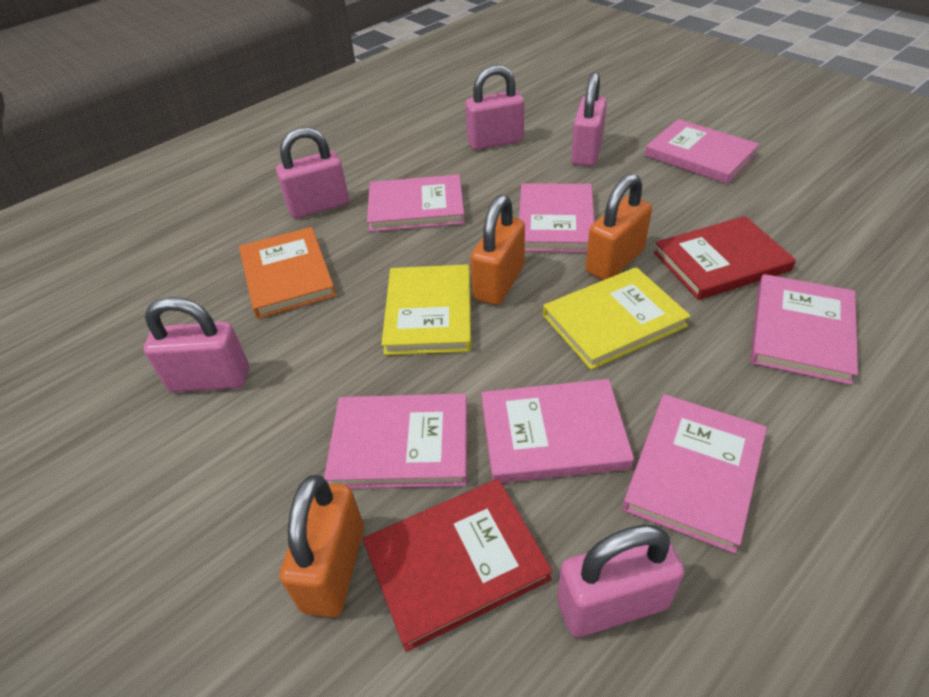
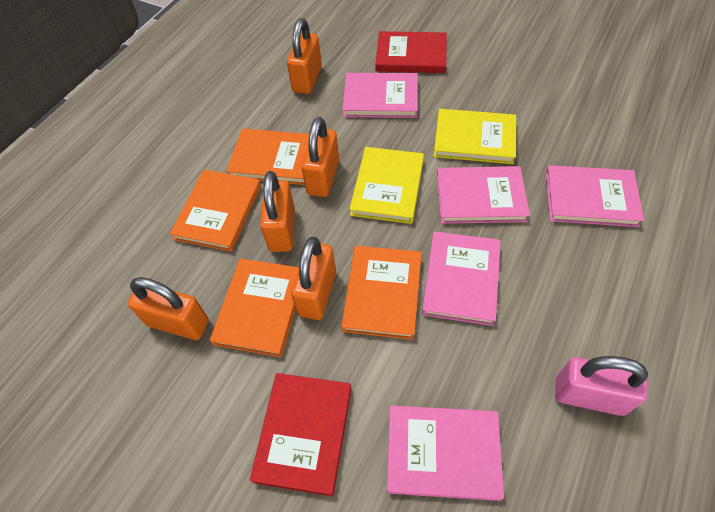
orange book: [239,227,336,319] = 1 -> [170,170,261,252] [210,258,299,357] [226,128,309,185] [341,246,422,340] = 4
orange padlock: [280,475,364,617] [471,195,525,305] [586,174,652,280] = 3 -> [128,277,209,340] [260,171,295,252] [287,18,322,94] [291,237,336,320] [302,117,339,197] = 5
pink book: [324,394,467,489] [367,174,465,232] [481,379,634,483] [519,183,594,253] [622,394,767,554] [645,119,760,184] [750,274,858,385] = 7 -> [342,73,418,118] [387,405,504,501] [422,231,501,326] [437,166,530,224] [546,165,644,227] = 5
pink padlock: [144,297,249,392] [276,127,349,218] [466,65,524,150] [557,525,684,637] [571,72,607,167] = 5 -> [555,356,648,416] = 1

